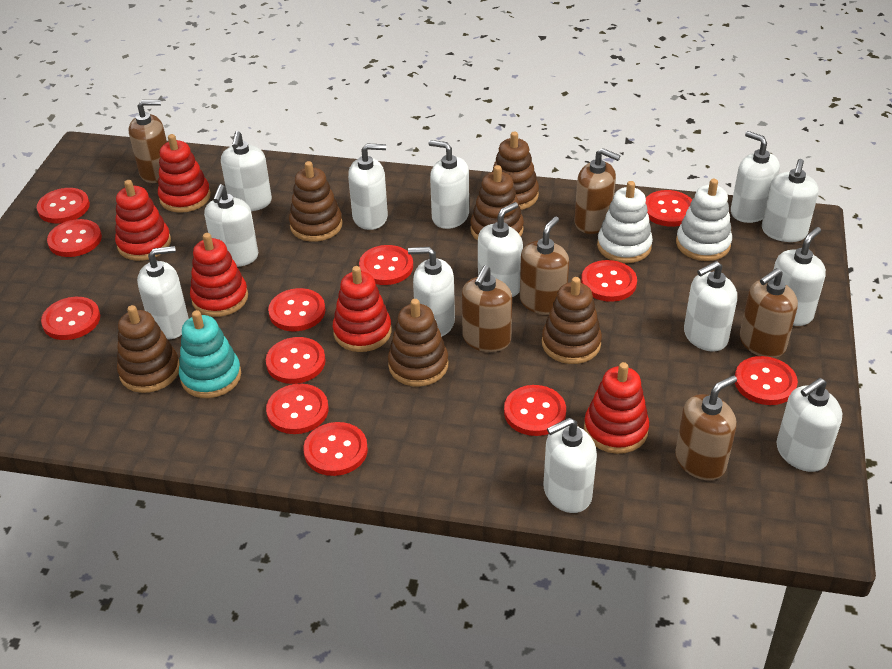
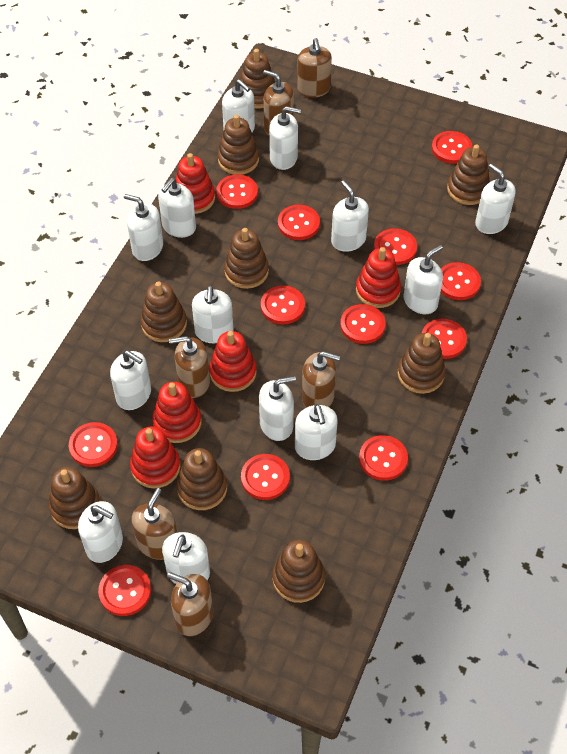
brown stacking toy: [117,305,180,393] [289,161,342,242] [388,299,448,387] [470,165,524,241] [492,131,539,210] [542,277,602,364] = 6 -> [49,467,100,529] [141,281,187,342] [177,448,227,510] [218,114,259,175] [224,228,269,289] [240,49,275,109] [273,540,325,603] [398,333,445,394] [447,144,490,205] = 9
turquoise stacking toy: [179,310,241,398] = 1 -> none = 0
white stacking toy: [597,181,653,263] [676,179,732,261] = 2 -> none = 0

